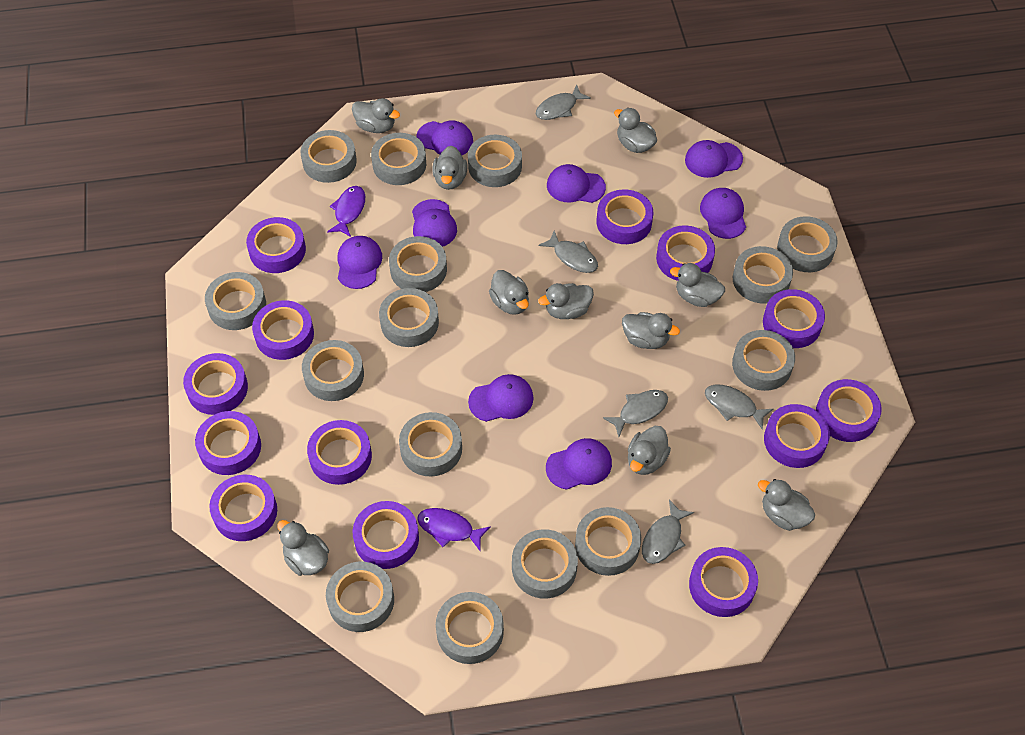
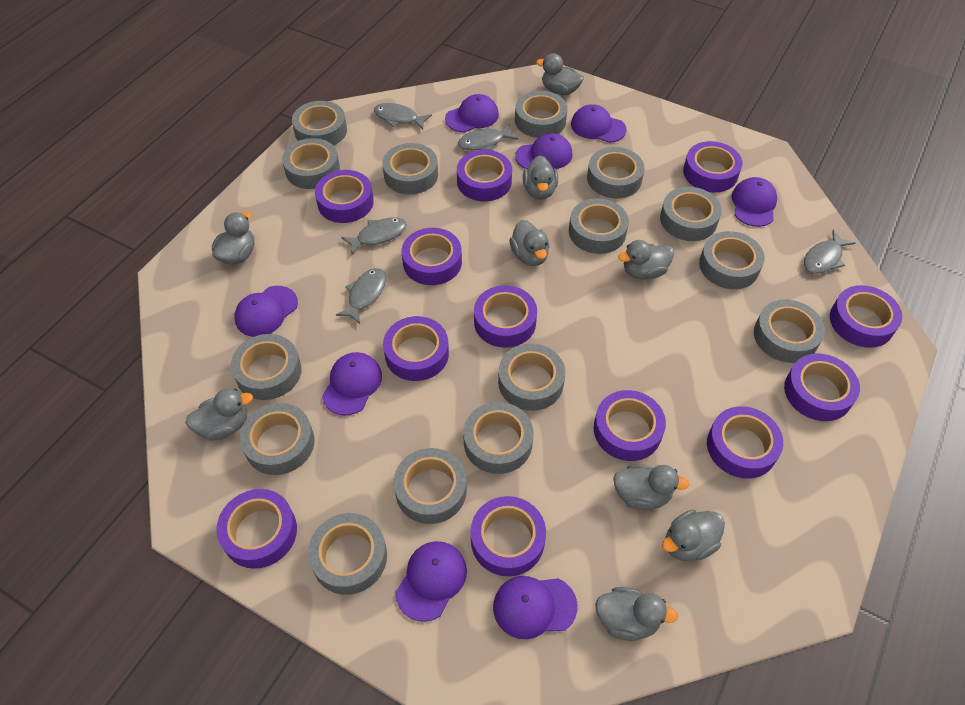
grey duck: [277,520,329,576] [352,98,400,133] [432,146,467,190] [489,270,529,315] [538,283,594,319] [614,108,657,153] [622,312,680,349] [628,426,671,475] [670,263,725,307] [758,479,815,531] = 10 -> [185,388,253,441] [212,212,254,265] [509,220,550,266] [523,156,558,199] [536,53,584,95] [595,587,679,641] [613,464,689,510] [618,240,674,279] [662,510,725,561] = 9
purple fish: [327,186,365,237] [417,508,491,551] = 2 -> none = 0
purple tape: [183,353,248,415] [195,411,261,475] [209,475,277,541] [246,217,306,273] [252,300,314,360] [307,420,372,485] [353,501,419,569] [597,189,653,244] [656,225,715,281] [689,547,758,617] [763,289,825,348] [764,404,830,468] [816,379,882,442] = 13 -> [216,489,297,569] [315,170,374,223] [383,316,449,381] [402,228,462,285] [457,150,512,201] [471,496,546,576] [474,285,537,348] [594,390,666,461] [683,141,743,192] [707,406,783,479] [784,353,860,421] [830,285,902,348] = 12

